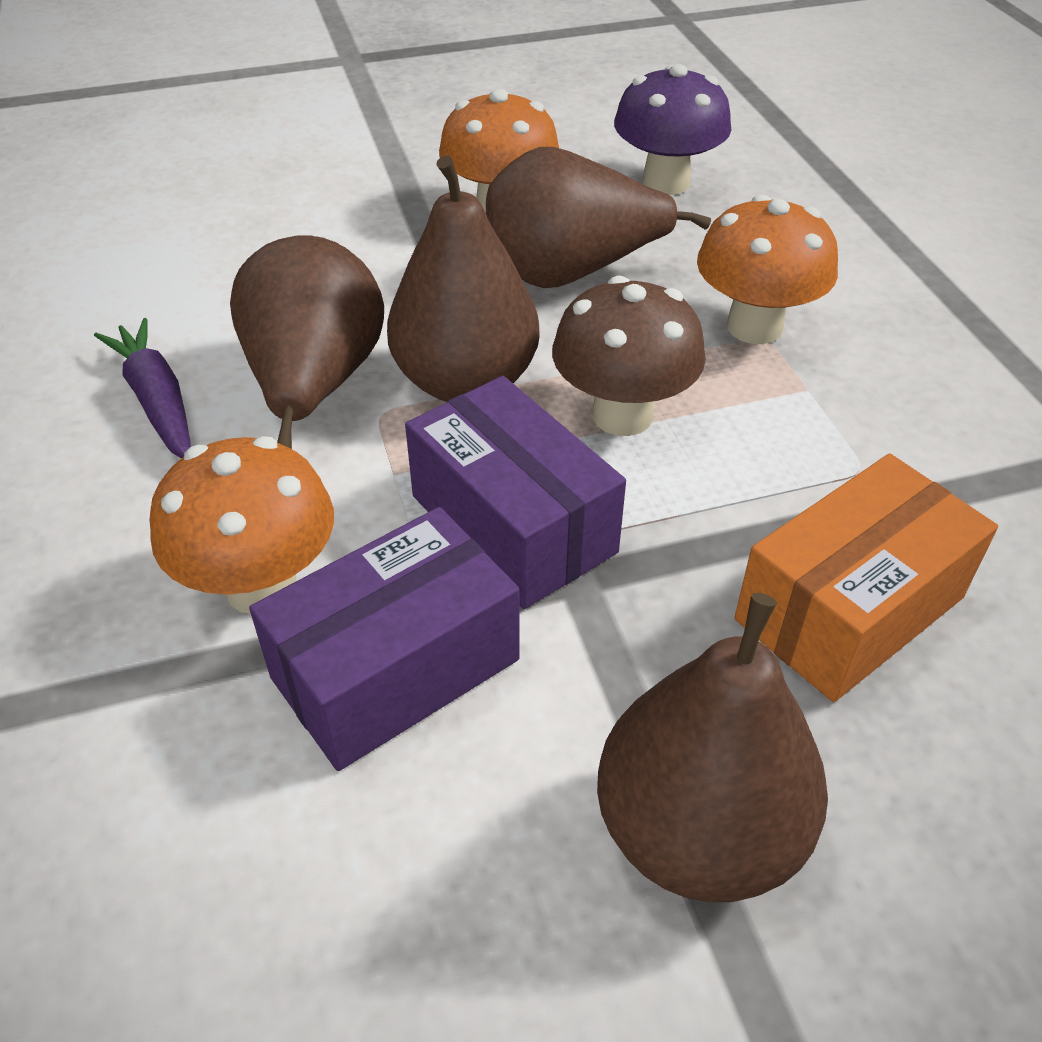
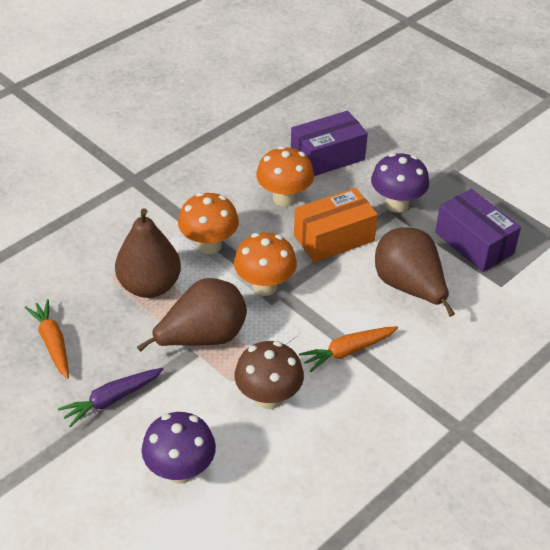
brown pear: [230,235,384,449] [387,155,540,402] [486,147,711,288] [597,593,828,902] = 4 -> [115,208,181,298] [137,278,247,352] [375,227,455,317] = 3
orange carrot: none = 0 -> [25,299,69,379] [299,326,398,372] = 2
purple mushroom: [614,64,731,195] = 1 -> [142,412,216,484] [371,153,429,213] = 2

